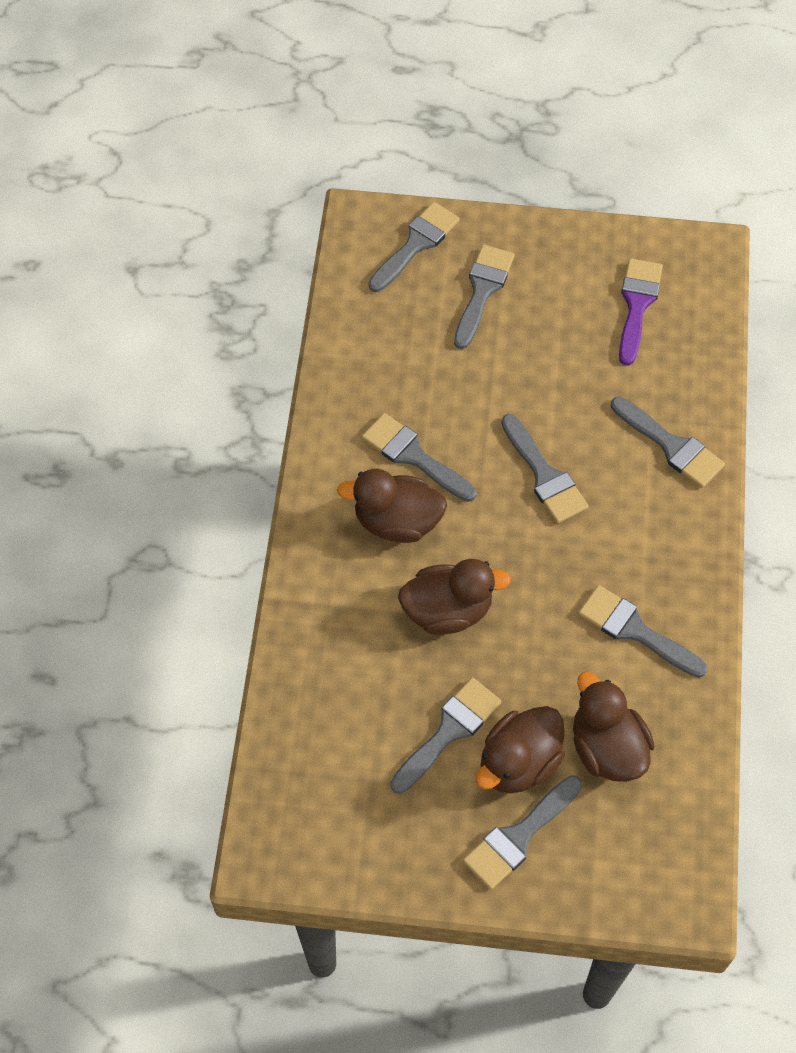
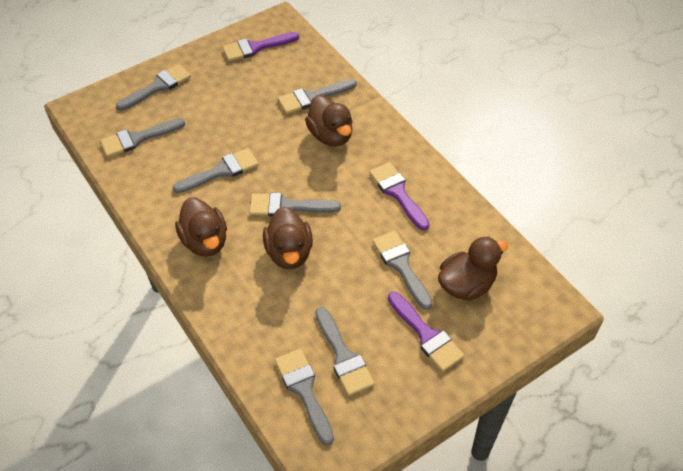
purple brush: [619,258,663,366] = 1 -> [222,32,299,61] [369,162,430,231] [388,292,464,372] = 3

